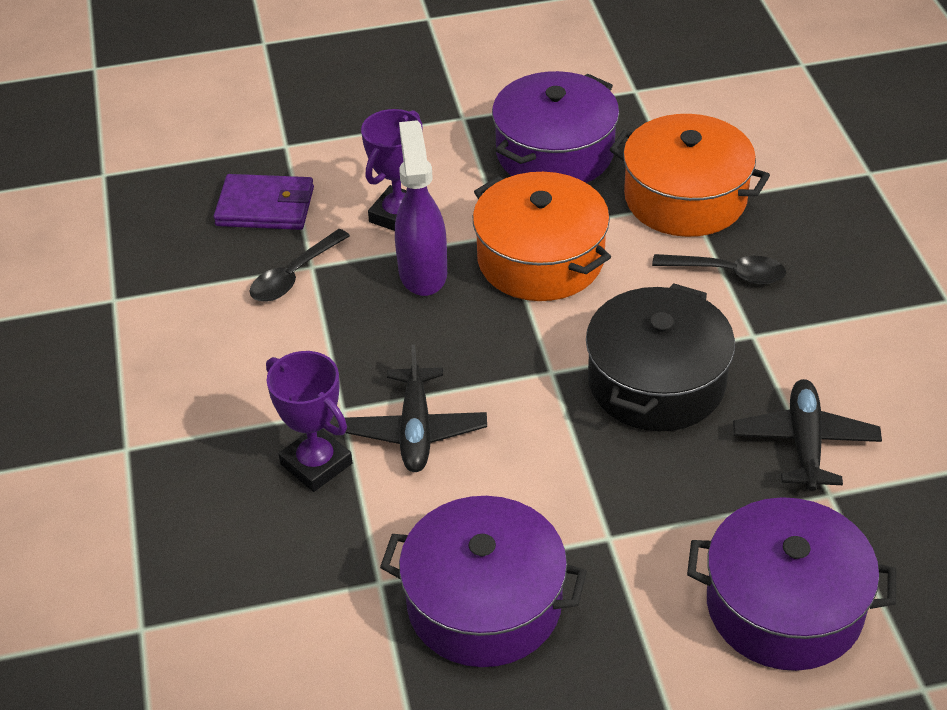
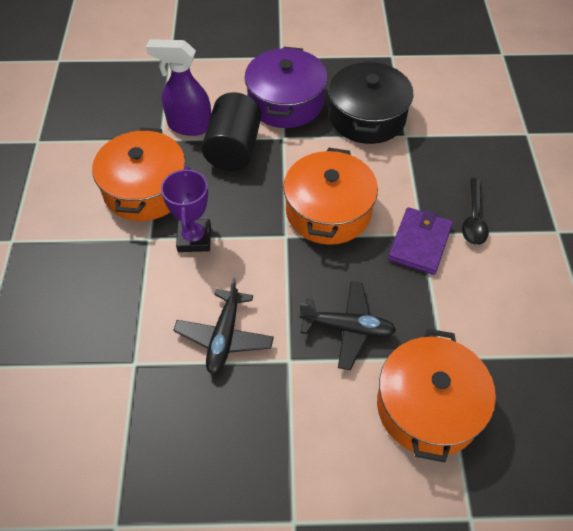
black cylinder: none = 0 -> [202,92,262,171] = 1
black spoon: [249,229,350,302] [652,254,786,284] = 2 -> [462,178,489,245] = 1
orange pot: [473,172,611,301] [609,114,770,237] = 2 -> [92,128,185,221] [283,147,378,245] [377,329,496,462] = 3
purple pot: [380,496,587,667] [492,71,619,183] [687,497,896,671] = 3 -> [244,47,328,128] = 1
purple trophy: [266,351,352,492] [361,109,423,231] = 2 -> [161,167,211,252] = 1

